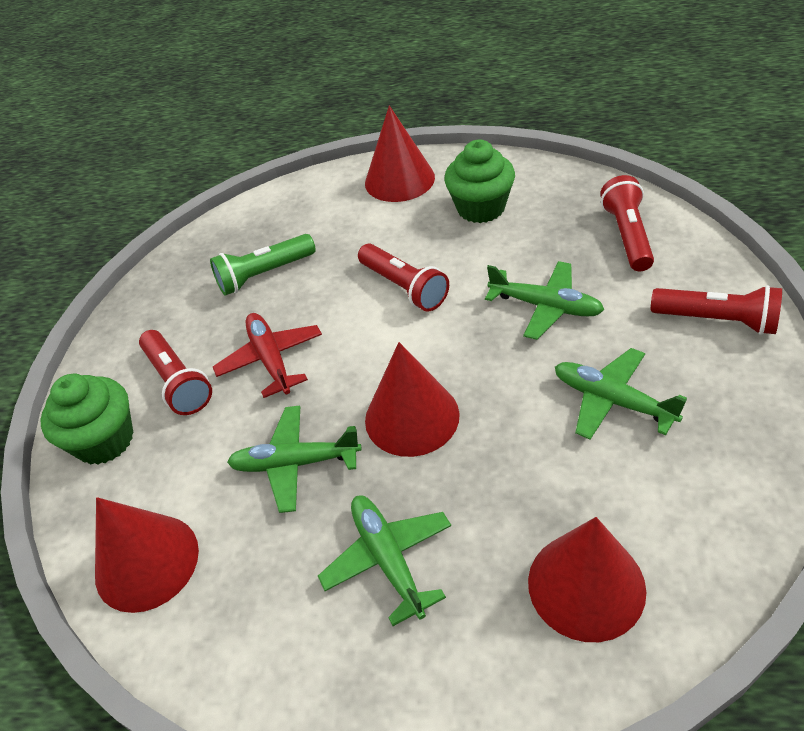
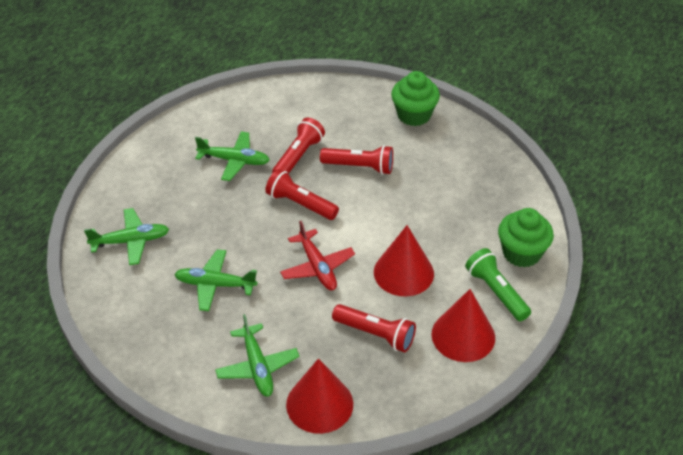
red cone: [95,497,199,613] [365,105,435,202] [365,342,460,457] [528,517,646,642] = 4 -> [286,358,353,434] [374,225,434,296] [431,289,495,362] = 3

